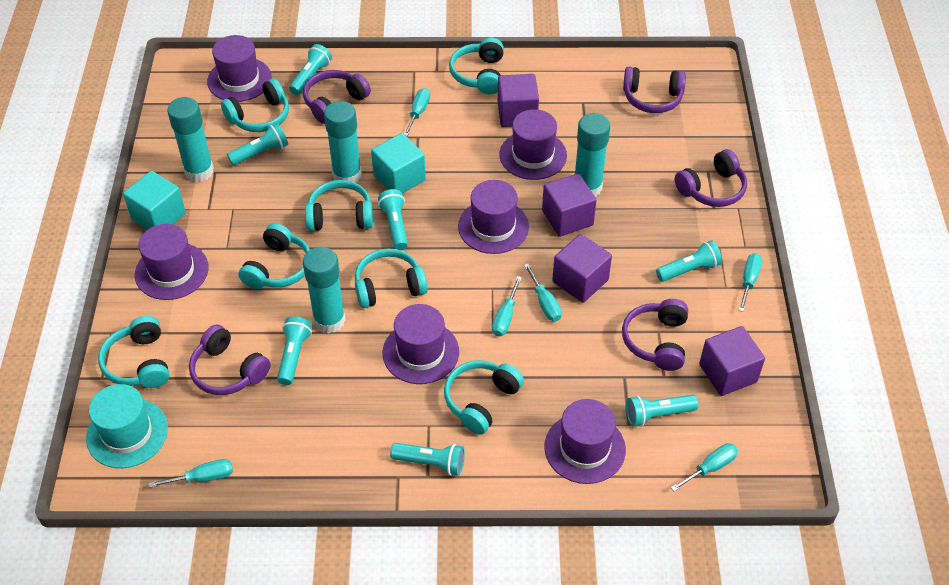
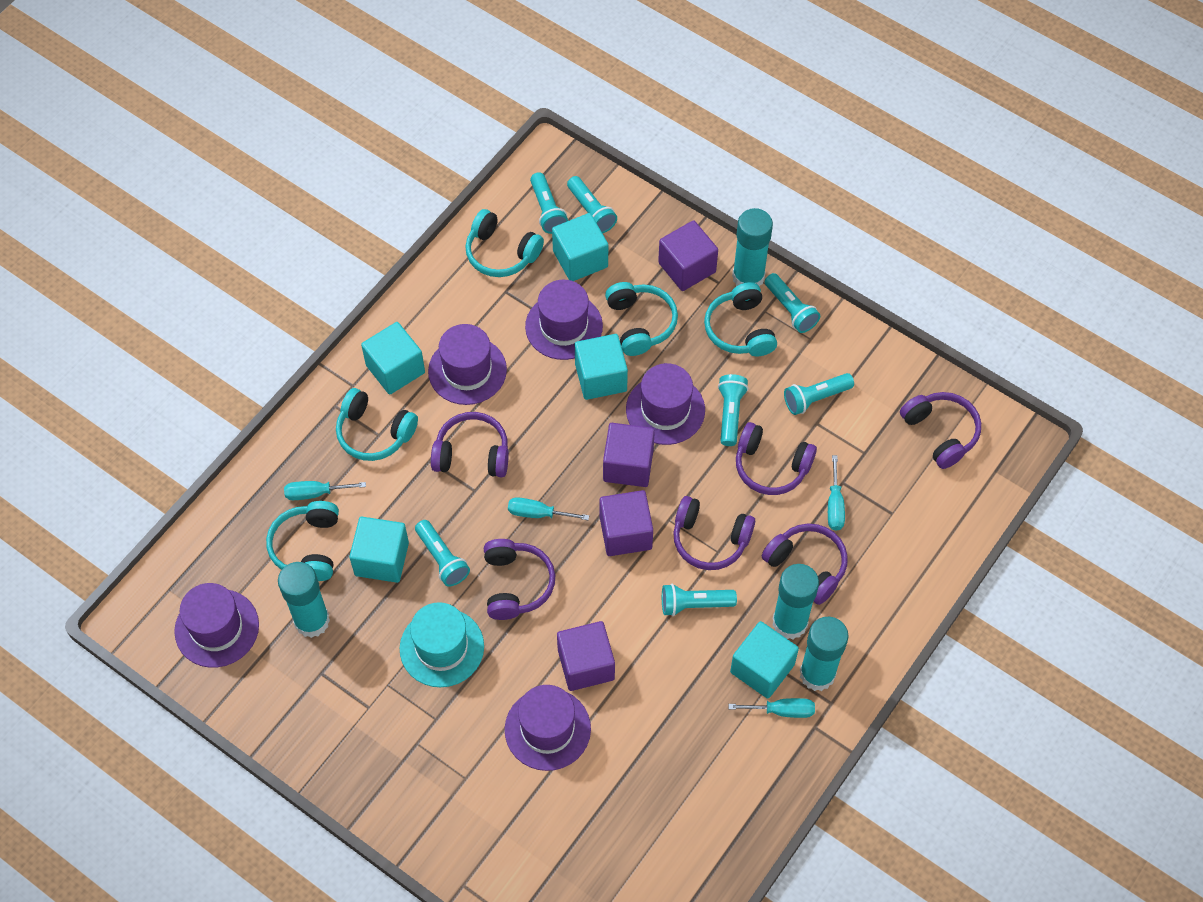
purple hat: [135,224,209,300] [207,35,272,102] [382,304,459,384] [458,180,529,254] [499,109,567,180] [544,399,626,484] = 6 -> [174,583,259,668] [428,324,507,405] [505,685,591,771] [525,280,603,360] [626,363,705,445] = 5
purple headphones: [189,325,271,395] [303,70,371,124] [622,299,688,371] [623,67,686,113] [675,149,747,207] = 5 -> [431,412,509,477] [484,539,555,620] [673,496,755,570] [736,422,817,495] [762,524,848,605] [900,392,981,469] = 6
turquoise cube: [123,171,186,230] [371,133,426,193] = 2 -> [349,517,409,583] [361,322,425,395] [552,213,608,281] [575,334,628,400] [730,621,799,699] = 5
turquoise headphones: [98,316,170,388] [221,79,289,132] [238,223,310,289] [305,180,373,231] [355,248,428,308] [444,360,524,435] [449,38,504,94] = 7 -> [266,501,339,581] [336,388,418,461] [465,209,544,277] [605,282,678,356] [704,282,777,356] = 5
turquoise screwdriver: [149,459,233,488] [404,88,430,136] [492,276,522,336] [524,264,562,321] [671,443,738,492] [738,253,762,312] = 6 -> [284,481,366,500] [508,497,589,520] [729,698,815,718] [828,455,845,531] = 4

